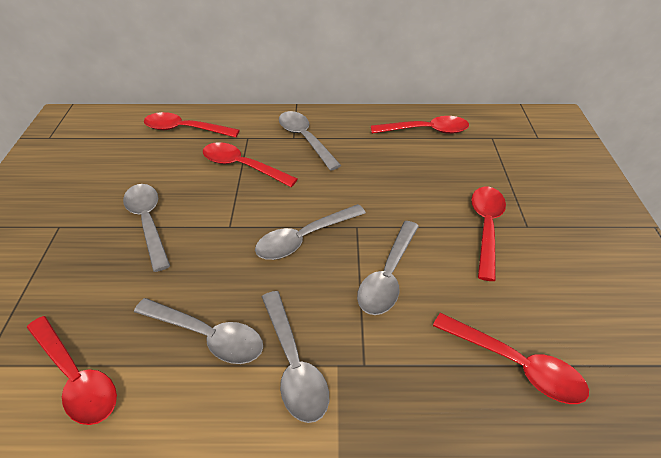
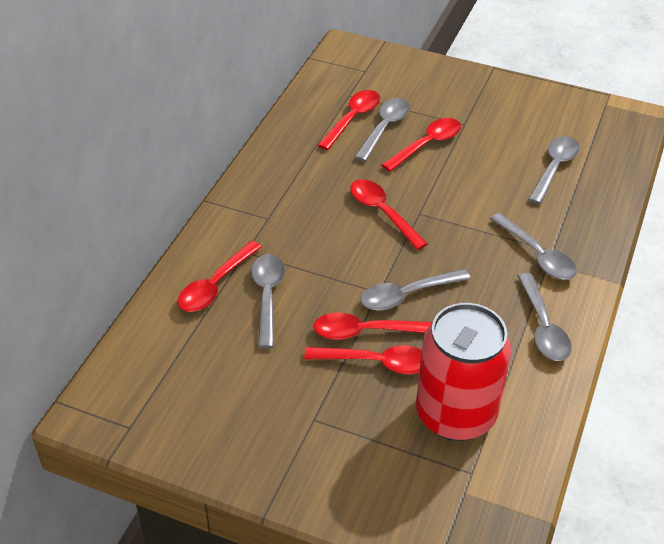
red can: none = 0 -> [416,303,512,441] = 1

